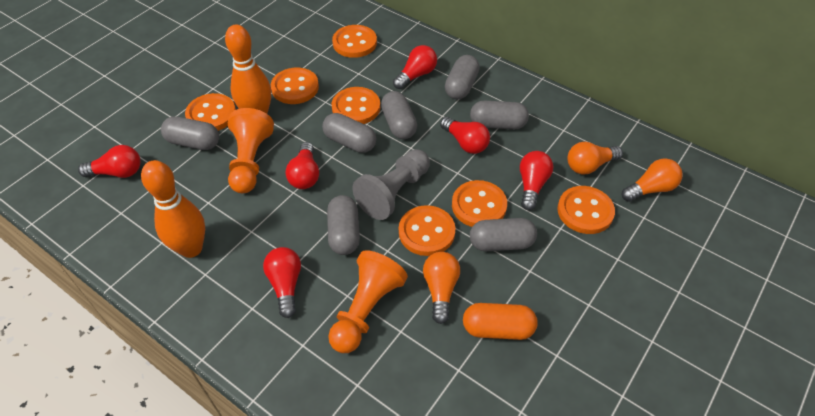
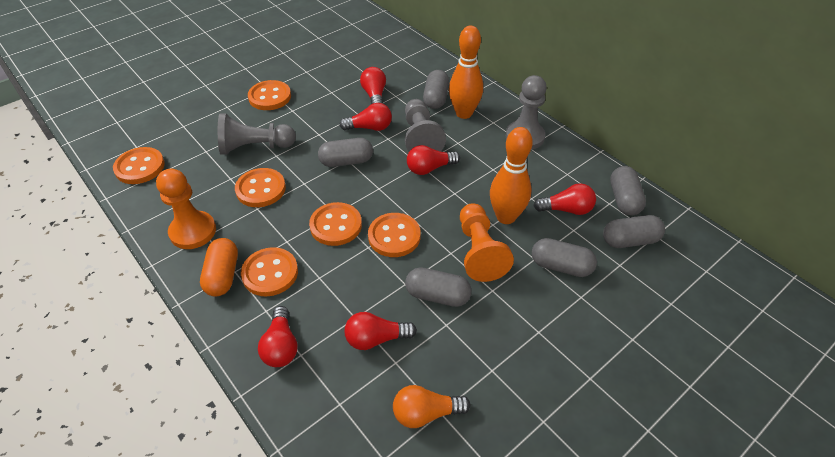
grey capsule: [161,117,219,150] [322,113,376,153] [327,195,360,255] [381,91,417,139] [445,55,480,100] [470,101,529,129] [470,218,537,251] = 7 -> [318,138,373,167] [405,267,471,307] [423,70,449,109] [532,238,597,277] [603,215,665,248] [610,166,646,216] = 6
grey pawn: [352,149,430,220] = 1 -> [218,113,296,155] [405,99,446,152] [506,75,547,150] = 3
orange button: [185,93,236,131] [271,68,319,104] [332,25,377,58] [332,87,380,124] [399,205,455,256] [452,180,507,227] [557,186,615,234] = 7 -> [113,147,165,184] [235,168,286,207] [241,247,298,297] [248,80,291,110] [309,202,362,246] [368,213,421,257] = 6
orange light bulb: [423,252,460,324] [568,142,623,175] [622,158,682,202] = 3 -> [393,385,471,428] = 1

